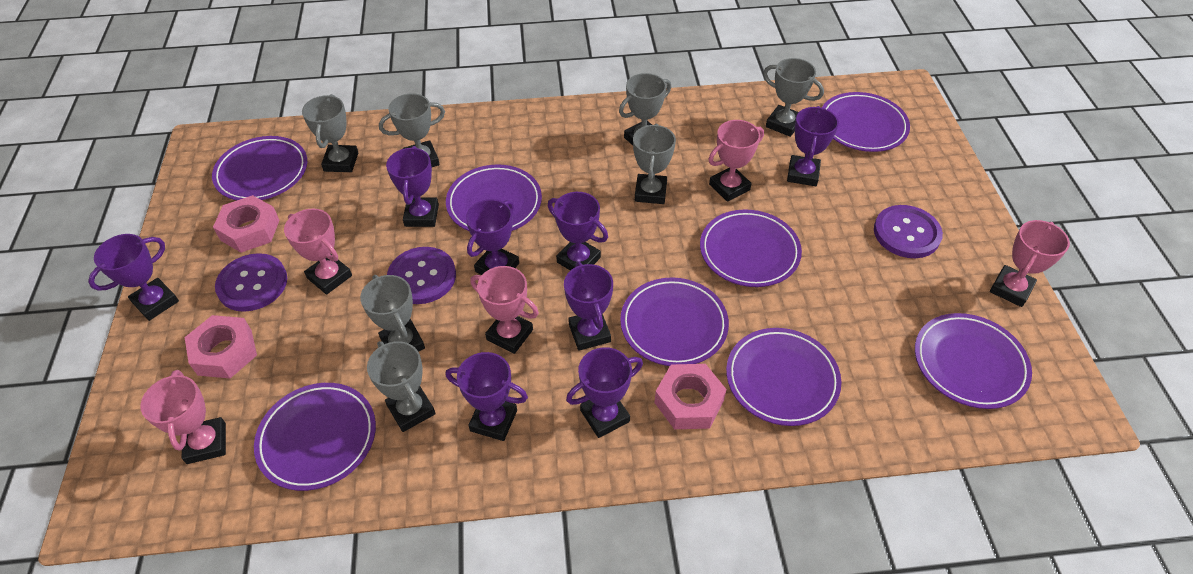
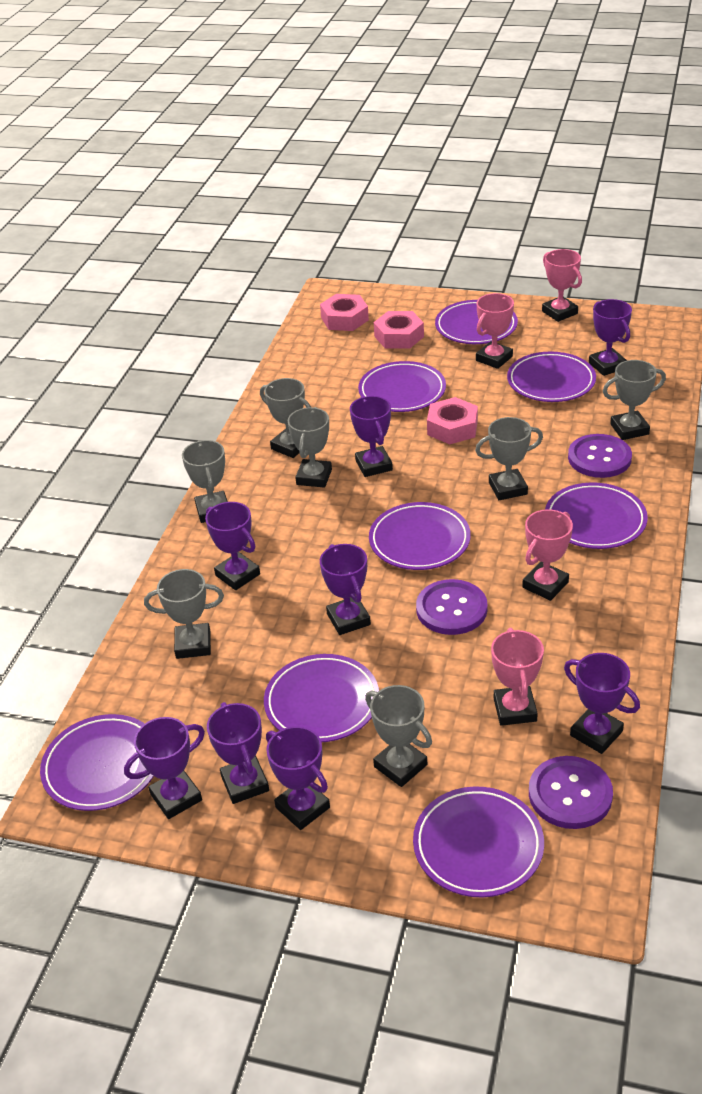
pink trophy: [140,370,226,464] [284,209,352,295] [470,266,539,354] [708,120,764,202] [990,220,1070,307] = 5 -> [476,293,514,369] [491,628,544,726] [522,509,573,601] [542,249,582,322] = 4

